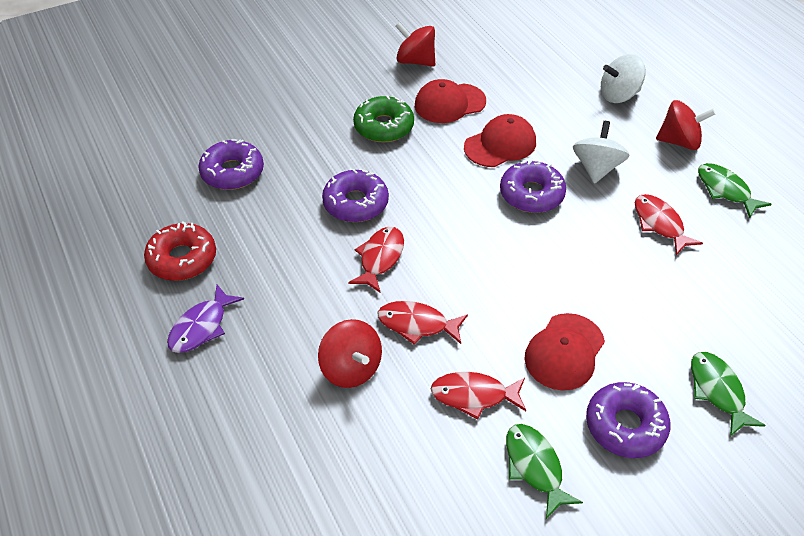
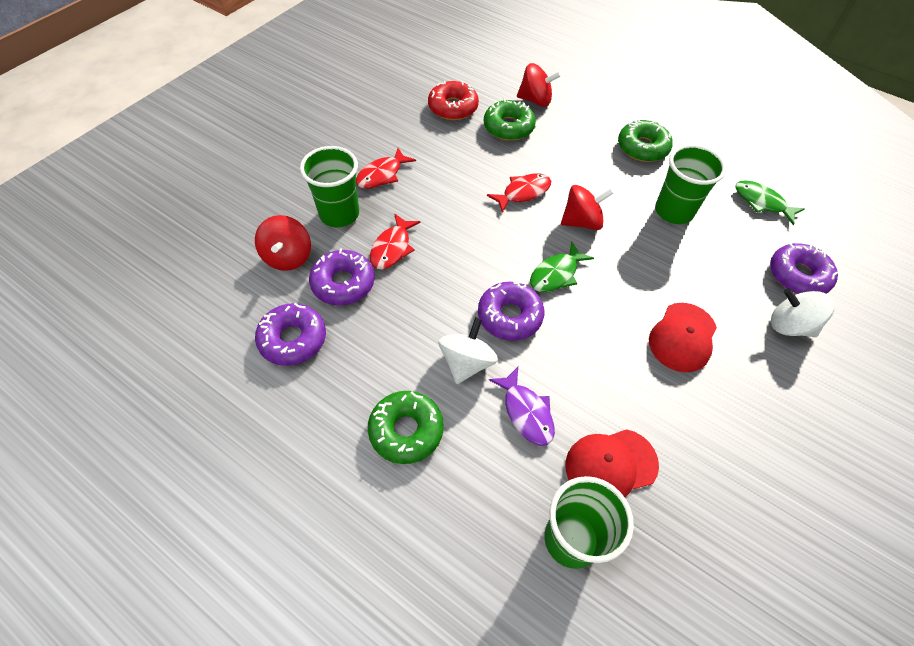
green cup: none = 0 -> [300,146,359,227] [544,476,634,569] [655,145,726,224] = 3
green donut: [353,95,414,143] = 1 -> [368,391,444,464] [484,99,536,141] [618,120,673,162] = 3
green fish: [506,424,583,519] [691,352,766,436] [698,163,771,218] = 3 -> [530,241,594,292] [735,180,805,225] = 2
red cap: [415,79,486,123] [464,114,536,167] [524,313,605,390] = 3 -> [566,429,659,497] [649,303,717,372] = 2
red fish: [348,227,404,293] [378,301,468,345] [430,372,526,420] [635,194,703,255] = 4 -> [356,148,416,189] [370,213,420,270] [487,173,551,213] = 3

